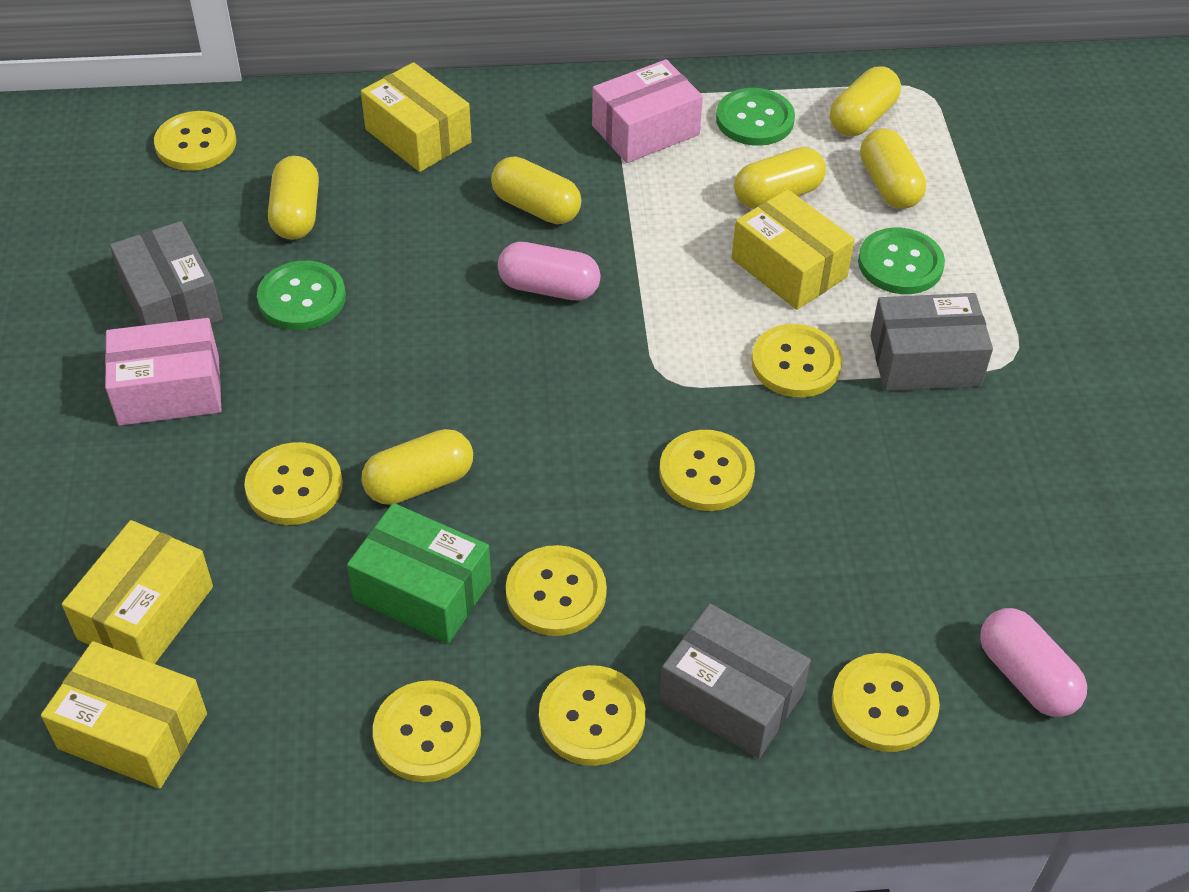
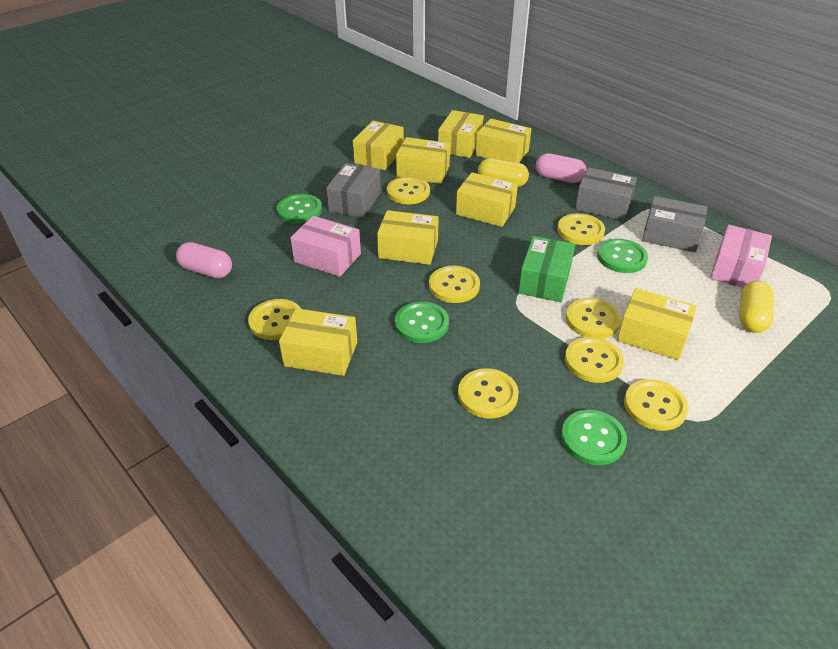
green button: [257,261,346,330] [716,88,795,146] [858,228,945,294] = 3 -> [276,194,322,223] [395,301,449,343] [561,410,627,465] [597,239,648,273] = 4
yellow box: [41,641,207,789] [62,520,213,664] [361,62,472,172] [732,189,855,310] = 4 -> [279,308,357,376] [353,121,404,170] [377,210,439,265] [396,137,450,184] [438,110,484,158] [456,172,518,227] [475,119,531,163] [617,288,697,360] = 8
yellow capsule: [268,156,319,240] [361,429,473,505] [491,156,581,224] [734,147,826,209] [830,66,901,136] [860,128,926,209] = 6 -> [478,158,529,187] [739,281,774,333] = 2

